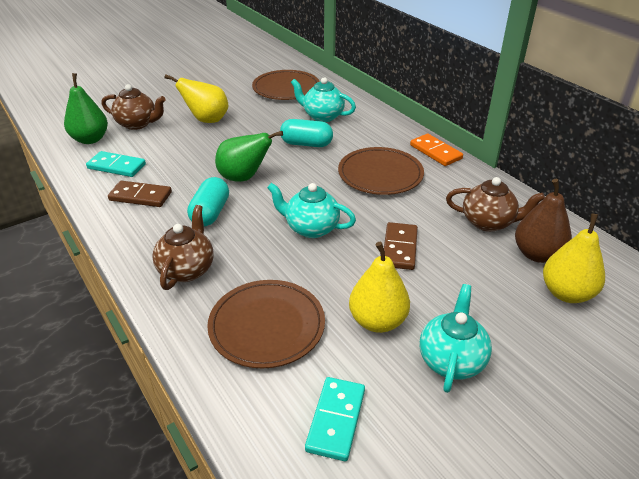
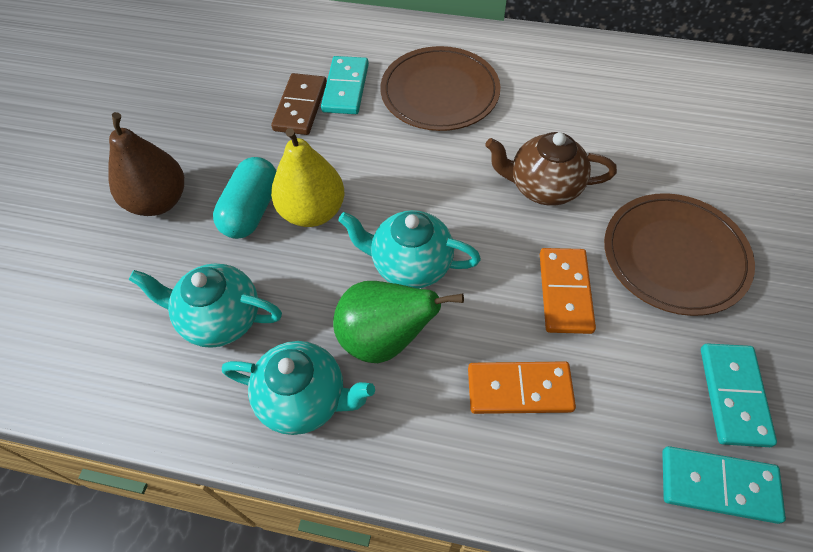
brown domino: [108,181,172,207] [384,222,418,270] = 2 -> [271,73,327,135] = 1
brown plate: [207,280,325,369] [252,70,320,100] [338,147,424,195] = 3 -> [380,46,500,131] [604,193,755,316] = 2
brown teapot: [101,84,166,130] [152,205,214,290] [446,177,545,232] = 3 -> [485,132,617,206] = 1
green pear: [64,73,108,144] [215,131,283,182] = 2 -> [333,281,464,363] = 1
orange domino: [410,134,463,166] = 1 -> [468,361,576,414] [540,248,596,334] = 2
turquoise capsule: [187,177,229,227] [280,119,333,147] = 2 -> [213,157,276,239] = 1
turquoise domino: [86,151,146,177] [305,377,365,461] = 2 -> [321,56,369,114] [662,446,786,524] [701,343,777,447] = 3
yellow pear: [165,74,229,123] [349,242,410,333] [543,214,605,303] = 3 -> [271,128,344,227] = 1

